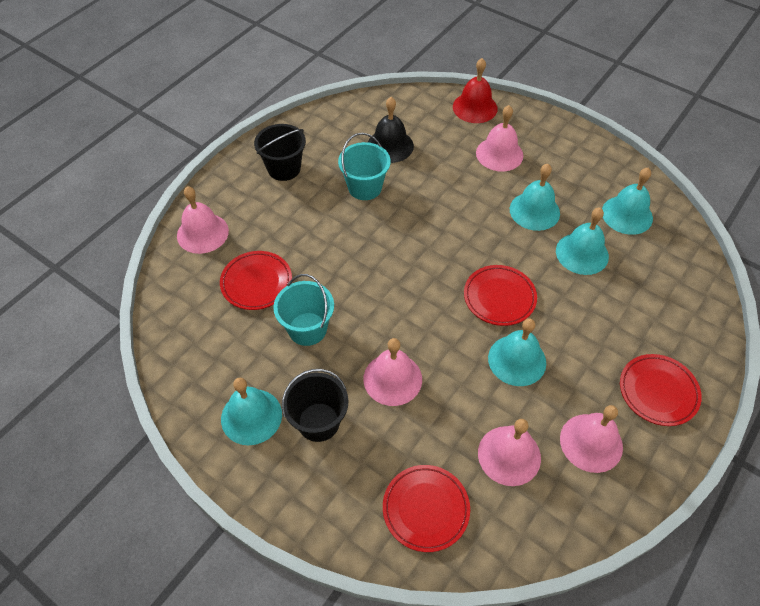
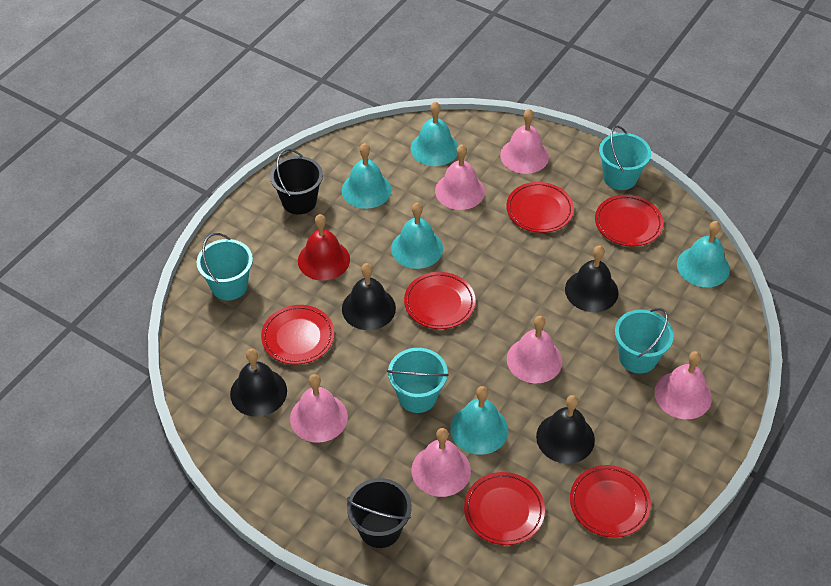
black bell: [368,97,414,163] = 1 -> [230,349,287,417] [342,263,396,330] [536,395,595,464] [565,245,619,312] = 4
pink bell: [177,186,229,254] [363,338,422,406] [476,105,523,171] [478,419,541,486] [560,405,623,473] = 5 -> [290,374,348,443] [412,428,471,497] [435,145,485,210] [500,109,549,174] [507,316,563,383] [655,351,712,419] = 6
red plate: [220,251,292,310] [383,465,470,552] [464,265,537,326] [620,354,702,426] = 4 -> [261,305,334,365] [404,272,476,329] [464,472,545,545] [506,182,574,233] [570,465,651,538] [595,195,663,246] = 6
turquoise bucket: [273,274,334,346] [338,133,391,200] = 2 -> [197,233,253,300] [387,348,449,413] [599,125,651,190] [615,308,674,374] = 4

